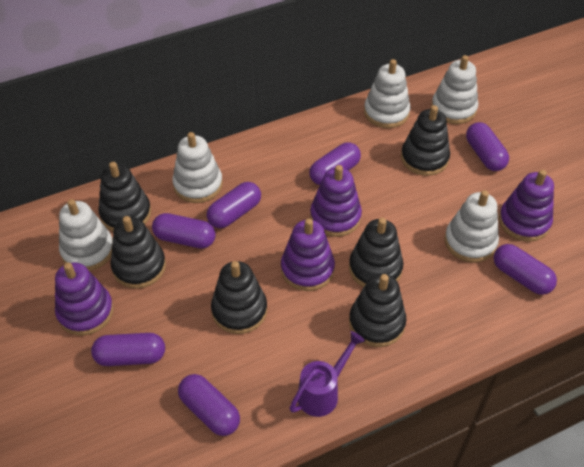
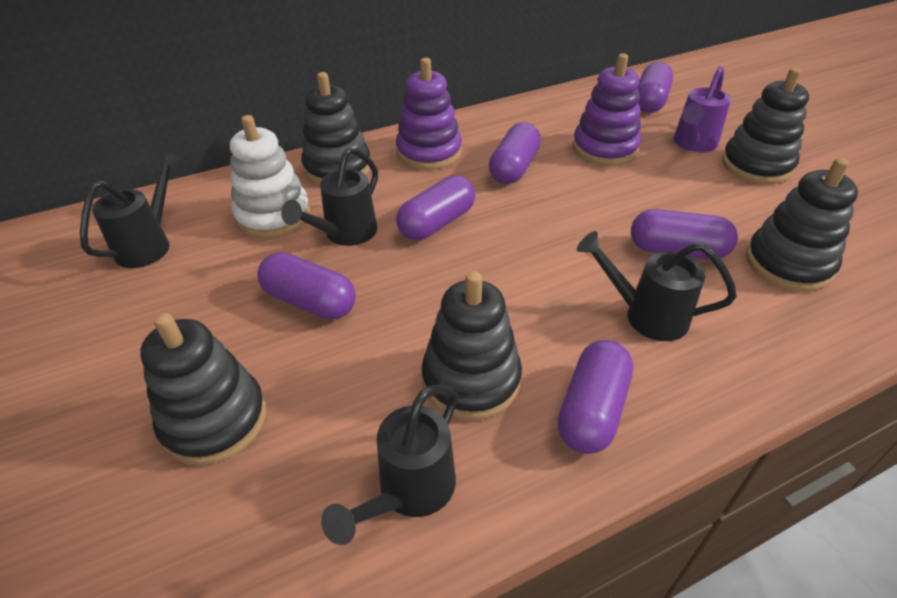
black stacking toy: [99,162,151,231] [110,216,166,289] [211,261,267,334] [349,218,403,287] [349,274,406,347] [401,105,450,176] = 6 -> [140,313,266,466] [301,72,370,185] [422,271,522,420] [722,68,809,184] [746,158,858,292] = 5
black watering can: none = 0 -> [80,149,181,268] [281,147,378,246] [321,384,458,545] [577,231,737,341] = 4
purple capsule: [91,333,165,366] [152,213,216,249] [178,374,240,436] [207,182,261,228] [309,142,361,185] [466,122,509,171] [494,244,557,295] = 7 -> [258,252,356,320] [396,175,475,240] [489,122,541,184] [557,340,633,454] [631,209,738,259] [637,62,673,113] = 6
purple stacking toy: [55,262,114,336] [281,218,335,291] [310,165,362,237] [499,170,554,242] = 4 -> [396,58,462,170] [573,53,641,166] = 2
white stacking toy: [59,199,113,271] [172,132,223,203] [364,59,410,128] [431,55,478,124] [445,190,499,263] = 5 -> [230,115,310,238] = 1

